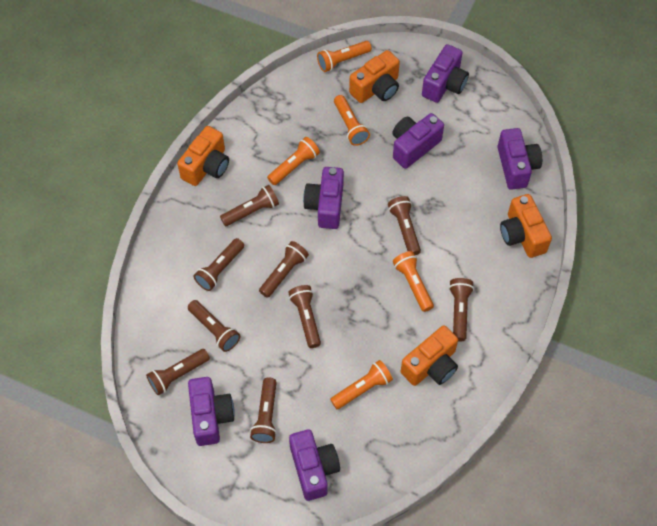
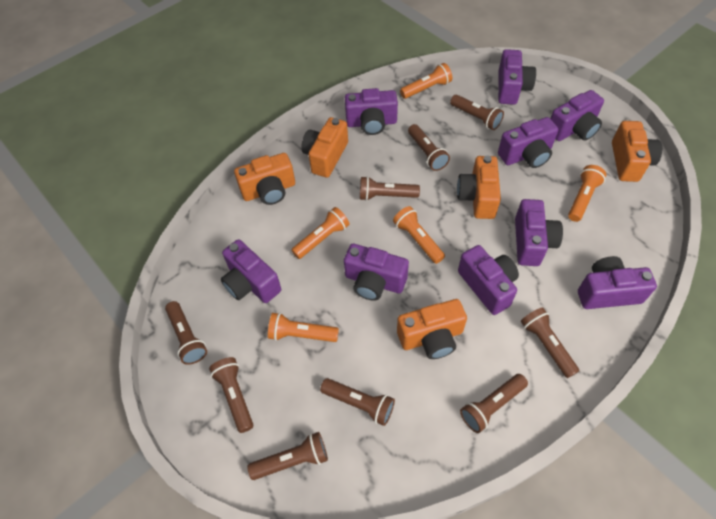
orange camera: [177,126,229,186] [349,50,400,103] [401,325,458,386] [500,194,552,258] = 4 -> [234,153,295,205] [301,117,348,178] [397,299,467,359] [457,155,501,219] [612,121,662,182] = 5
purple camera: [188,377,235,446] [289,429,340,501] [303,167,344,229] [392,113,444,169] [422,44,469,103] [497,128,542,190] = 6 -> [221,239,281,303] [344,244,409,301] [345,88,398,135] [458,245,519,315] [498,49,536,105] [498,117,558,168] [515,199,563,266] [550,90,604,141] [578,256,657,309] = 9

